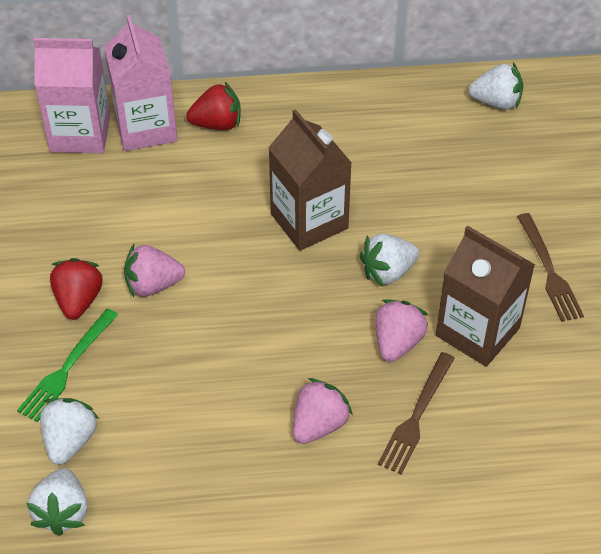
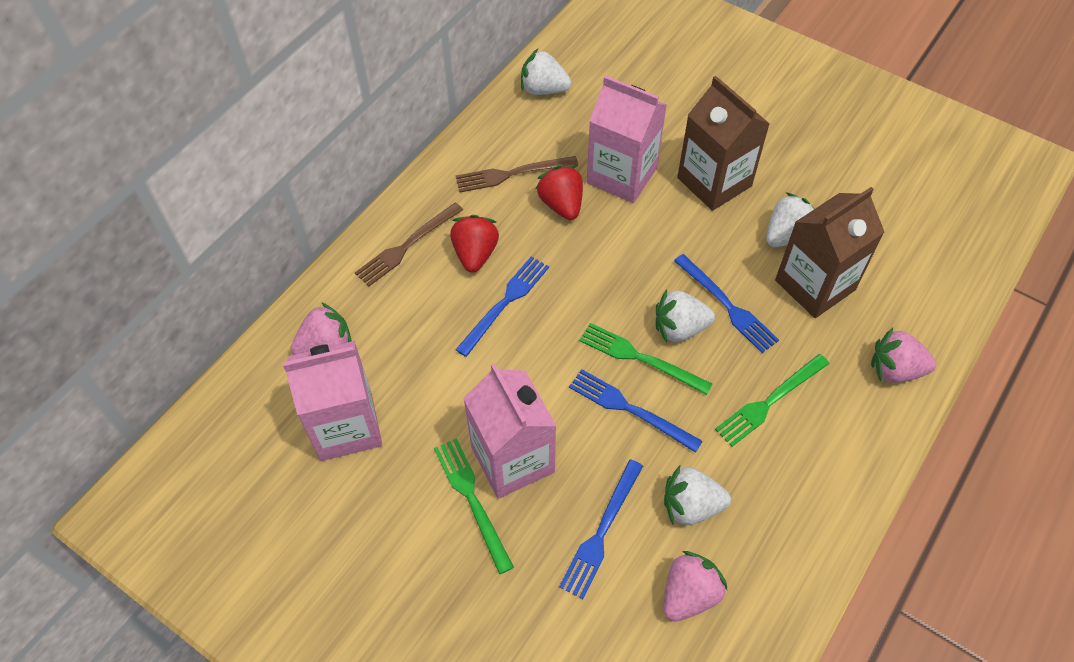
blue fork: none = 0 -> [455,256,549,357] [559,459,643,599] [569,369,703,453] [674,254,779,353] = 4
green fork: [17,309,118,422] = 1 -> [434,438,514,574] [579,323,712,395] [715,354,830,447] = 3
pink carton: [33,38,110,153] [104,15,178,151] = 2 -> [283,341,382,461] [463,363,556,499] [587,75,667,203] = 3

